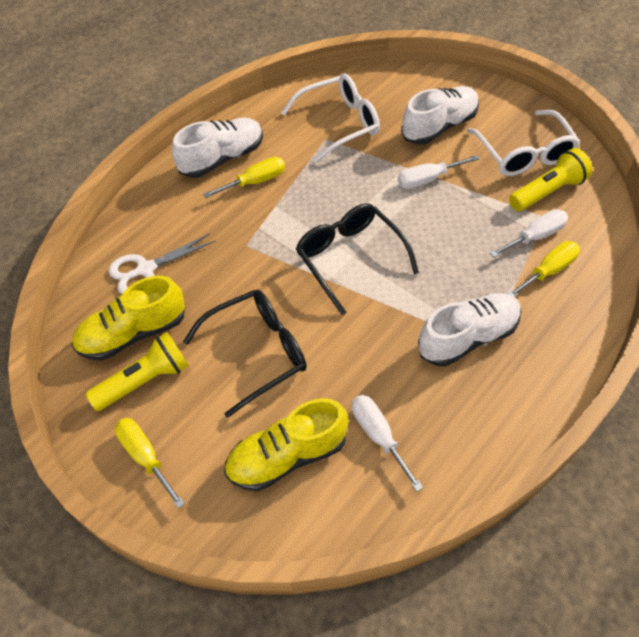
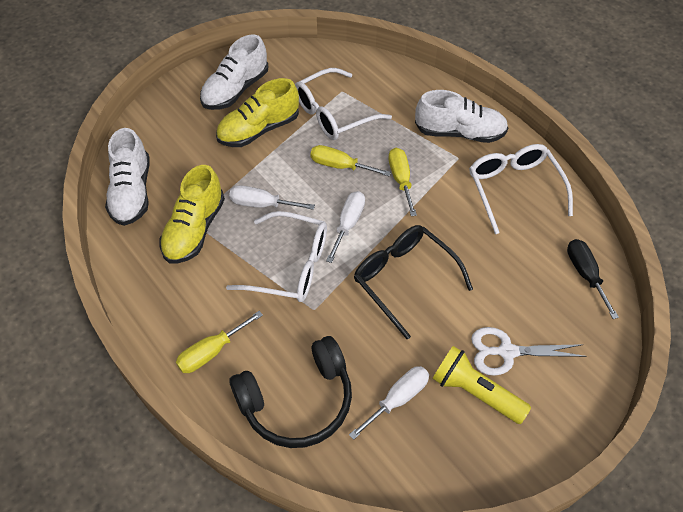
black glasses: [183,290,307,418] [296,203,419,315] = 2 -> [354,225,473,339] = 1
black headphones: none = 0 -> [229,336,352,448] = 1
black screwdriver: none = 0 -> [567,239,619,319] = 1
white glasses: [281,73,380,163] [467,110,580,176] = 2 -> [226,211,327,302] [295,68,392,140] [469,144,573,234] = 3
yellow flashlight: [86,332,189,411] [509,148,592,211] = 2 -> [432,346,531,424] = 1

